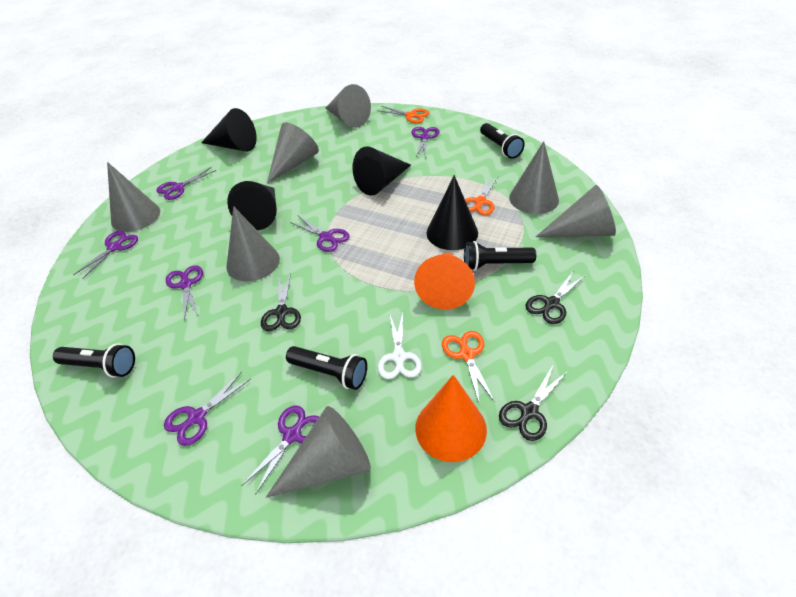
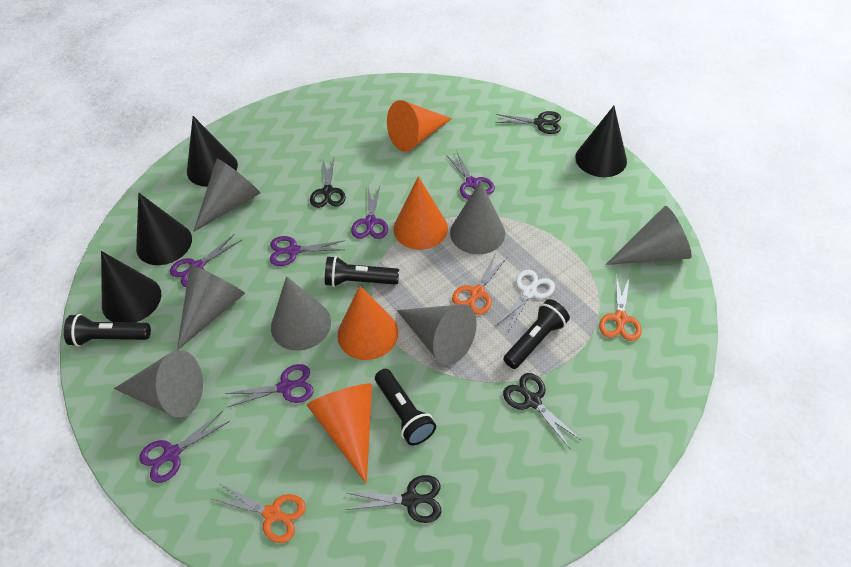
black scissors: [261,273,301,331] [499,366,567,441] [525,270,586,324] = 3 -> [310,158,346,208] [345,475,441,523] [495,111,561,134] [503,373,582,448] = 4
orange cone: [414,253,475,310] [415,375,487,462] = 2 -> [307,384,372,484] [337,286,398,360] [387,100,452,152] [393,176,448,250] = 4
purple scissors: [73,231,138,279] [157,167,216,200] [164,372,251,446] [166,265,203,320] [241,405,319,495] [290,216,350,252] [412,127,440,159] = 7 -> [139,411,230,483] [170,234,242,287] [225,364,314,407] [270,236,345,266] [351,186,388,239] [446,151,495,200] = 6

